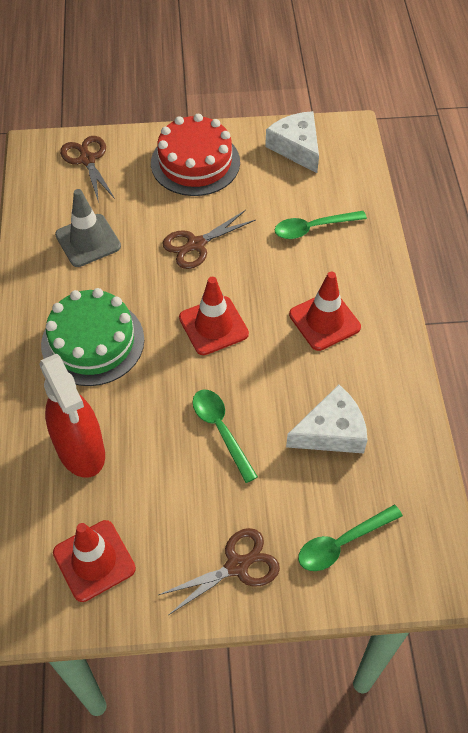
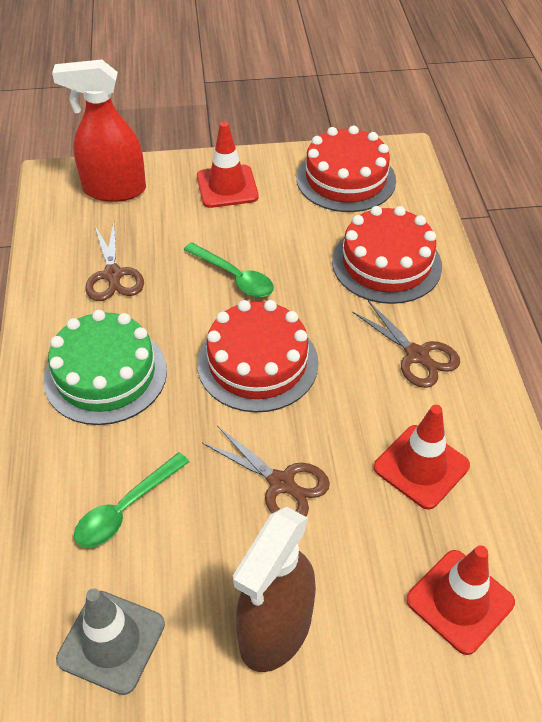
brown spray bottle: none = 0 -> [233,507,316,672] = 1
green spoon: [193,389,258,483] [275,211,367,239] [298,505,403,571] = 3 -> [74,452,189,548] [184,242,274,297] = 2
red cake: [151,114,240,196] = 1 -> [197,300,319,413] [297,125,396,212] [332,206,442,304] = 3
white cheese: [265,111,319,173] [286,385,368,453] = 2 -> none = 0

